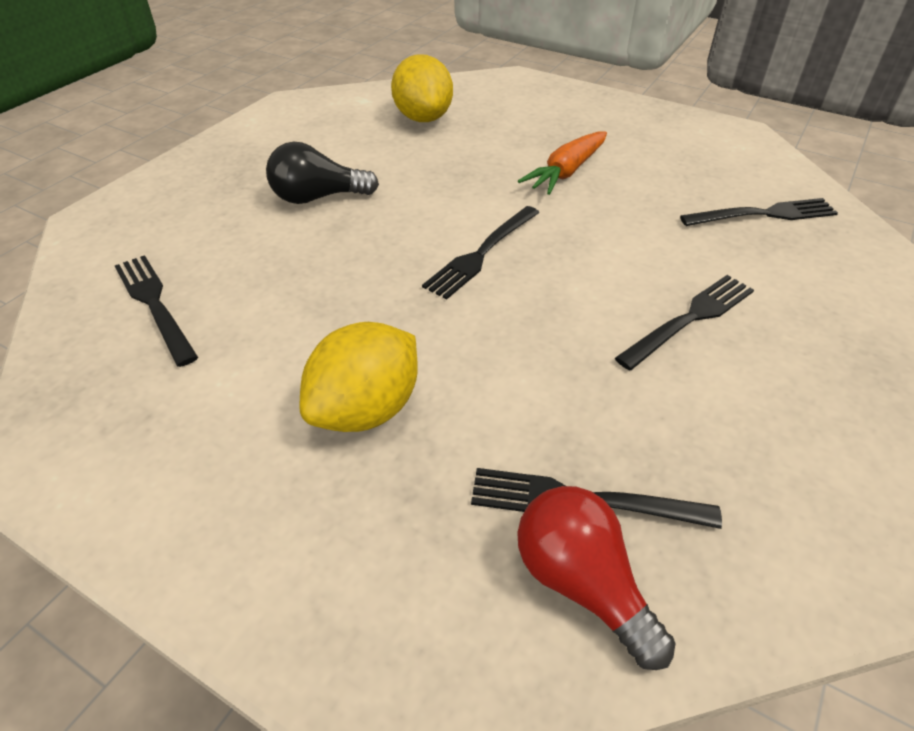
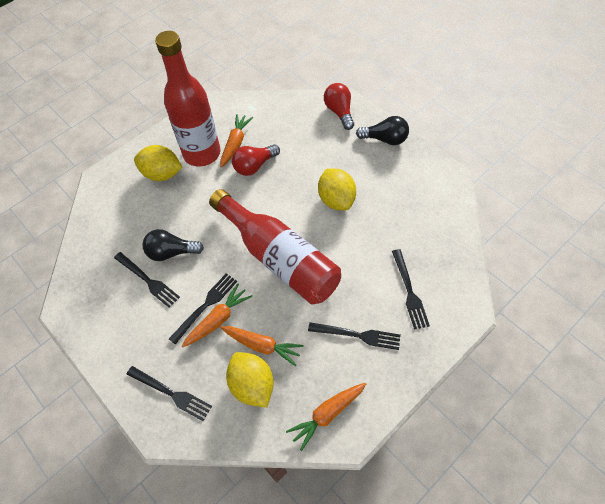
black light bulb: [266,142,379,204] = 1 -> [143,229,204,261] [356,116,409,145] = 2
orange carrot: [518,131,607,195] = 1 -> [182,283,252,347] [220,114,253,168] [220,326,304,366] [286,383,366,451] = 4
red bottle: none = 0 -> [155,31,221,167] [209,189,341,304] = 2
red light bulb: [517,486,675,670] = 1 -> [232,144,280,176] [324,83,354,130] = 2
yellow lemon: [299,322,418,432] [391,54,453,122] = 2 -> [134,145,183,181] [226,352,274,408] [318,168,356,211] = 3

